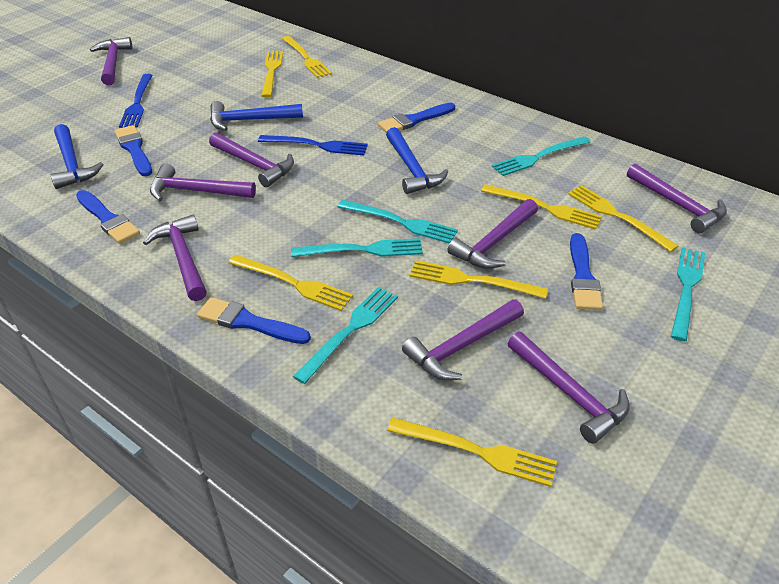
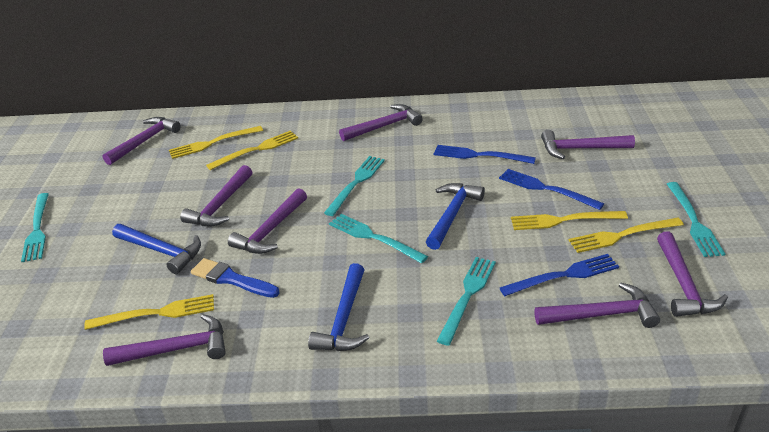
blue brush: [76,190,140,244] [115,125,152,176] [197,297,311,344] [378,103,455,133] [570,233,603,310] = 5 -> [191,258,280,298] = 1
blue fork: [119,74,153,128] [258,135,368,156] = 2 -> [434,145,536,164] [499,169,604,210] [500,254,619,296] = 3
yellow fork: [228,254,353,311] [261,51,283,98] [282,36,332,78] [387,417,557,487] [409,260,548,299] [481,184,602,230] [568,185,679,252] = 7 -> [84,294,214,330] [169,126,263,159] [206,131,298,170] [511,211,628,230] [569,218,684,253] = 5

